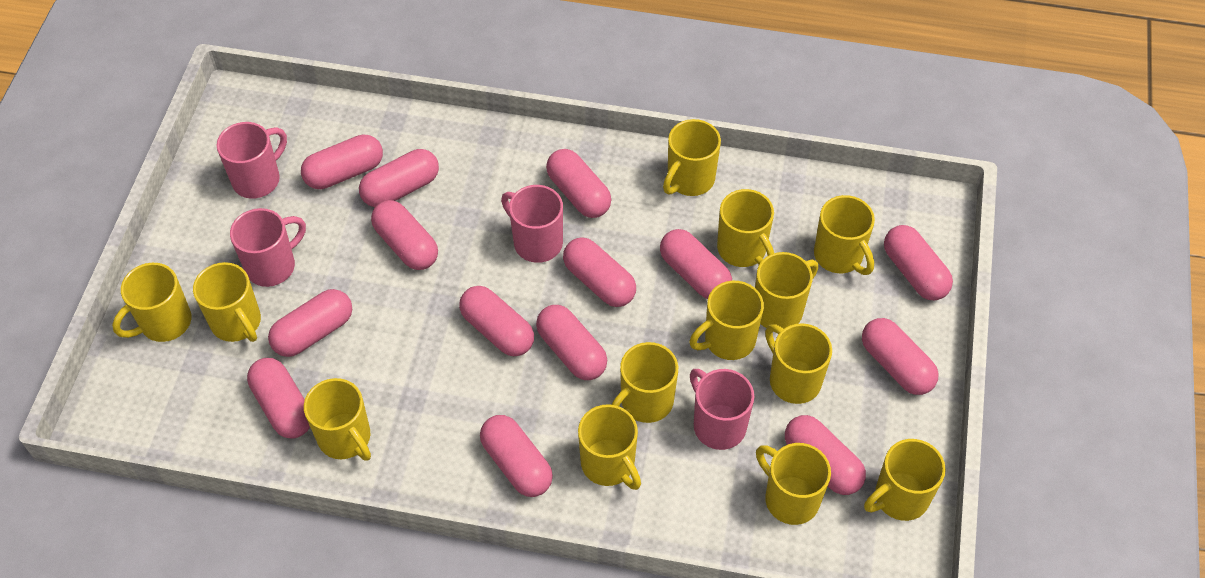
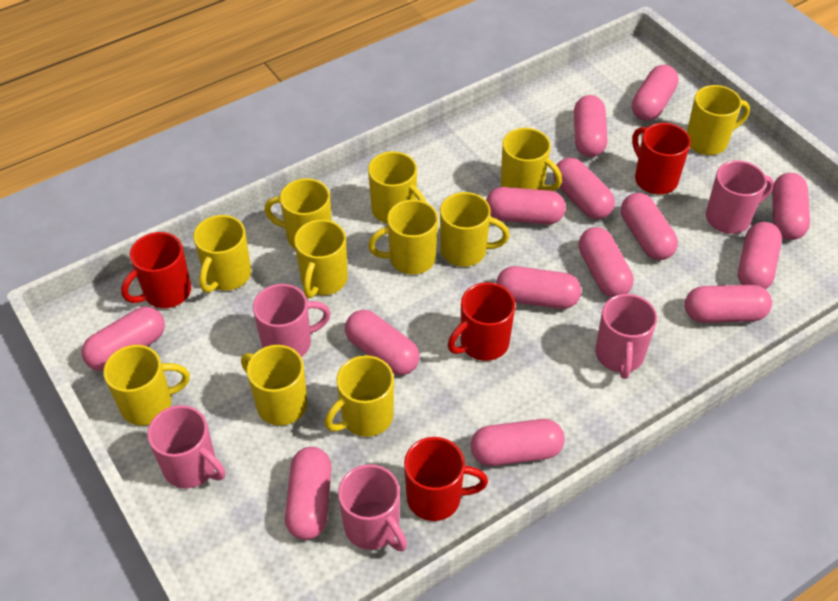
pink mug: [216,122,287,199] [230,208,306,287] [501,185,563,263] [690,369,754,450] = 4 -> [147,405,225,488] [253,284,331,357] [338,464,407,551] [595,294,657,379] [706,160,774,234] = 5
red mug: none = 0 -> [121,232,191,308] [404,437,488,521] [448,282,515,361] [632,123,691,194] = 4
yellow mug: [112,263,191,342] [193,262,261,342] [304,378,371,461] [578,404,641,490] [611,342,678,423] [663,119,721,196] [689,281,764,360] [717,189,774,267] [755,252,818,329] [756,443,831,525] [765,323,832,404] [814,195,875,275] [864,439,946,521] = 13 -> [103,345,190,426] [193,215,251,293] [241,345,308,426] [264,178,332,249] [294,219,348,298] [325,355,394,437] [368,151,426,224] [368,199,438,275] [440,192,509,267] [501,128,562,191] [687,85,750,155] = 11

